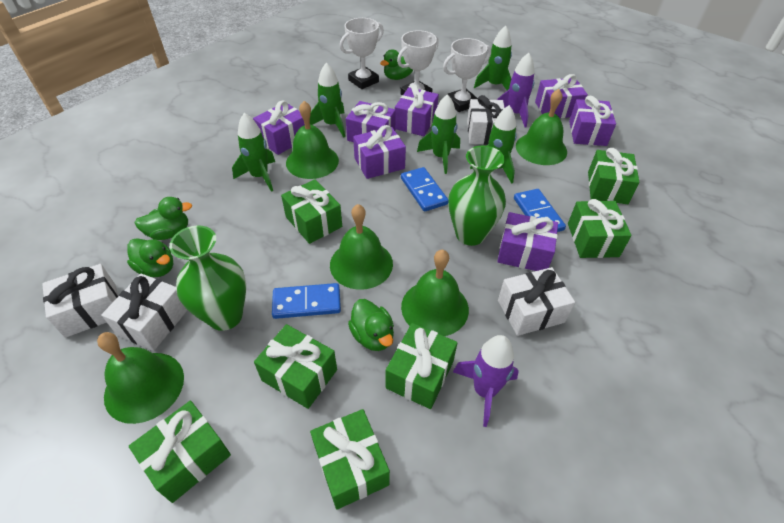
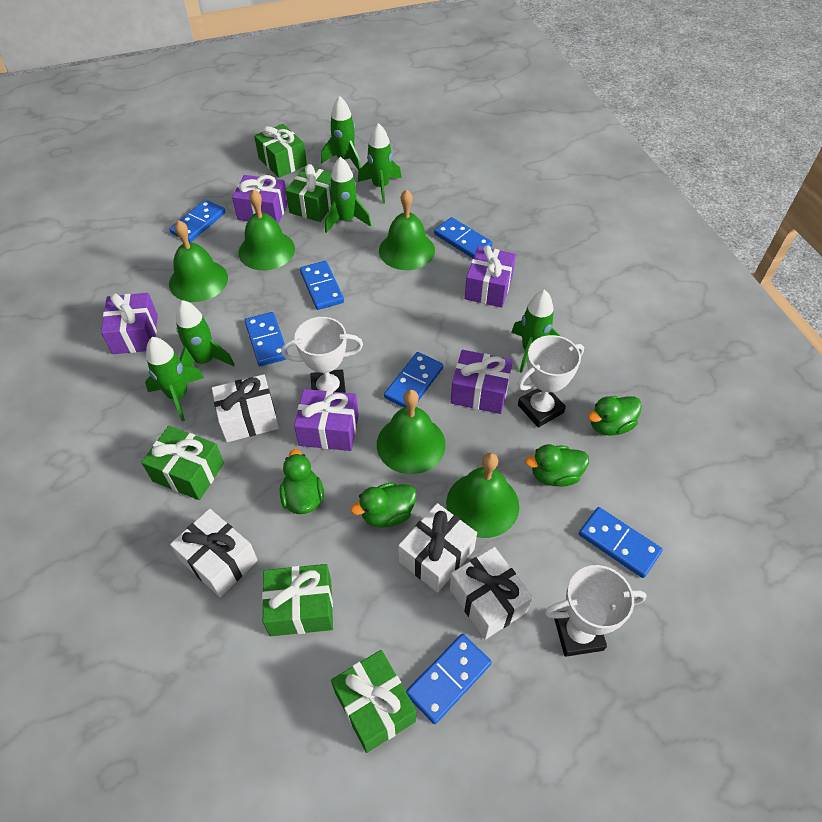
blue domino: [272,283,341,319] [401,167,448,212] [514,189,566,232] = 3 -> [169,200,225,242] [245,312,288,366] [300,261,344,310] [384,352,443,408] [406,634,492,724] [434,217,492,258] [579,507,663,578] = 7
green gift: [129,401,231,503] [254,324,337,409] [281,179,342,244] [310,409,390,509] [386,323,457,409] [568,199,632,258] [588,148,639,204] = 7 -> [141,426,224,500] [254,124,307,178] [262,564,333,636] [286,164,333,222] [331,650,416,753] = 5
green rocket: [232,113,275,192] [310,63,345,138] [417,94,460,174] [470,105,517,184] [474,25,512,90] = 5 -> [145,337,204,421] [176,300,235,366] [321,96,361,170] [325,157,371,233] [358,123,402,204] [511,289,560,373] = 6
green vase: [169,225,246,331] [448,146,506,246] = 2 -> none = 0
purple gift: [253,100,305,155] [346,101,396,142] [353,125,406,179] [395,85,439,136] [497,212,558,271] [535,74,588,118] [569,96,616,146] = 7 -> [101,293,158,354] [232,175,288,224] [294,389,359,451] [451,350,513,414] [465,245,516,308] = 5
purple rocket: [453,335,519,427] [497,53,534,127] = 2 -> none = 0

